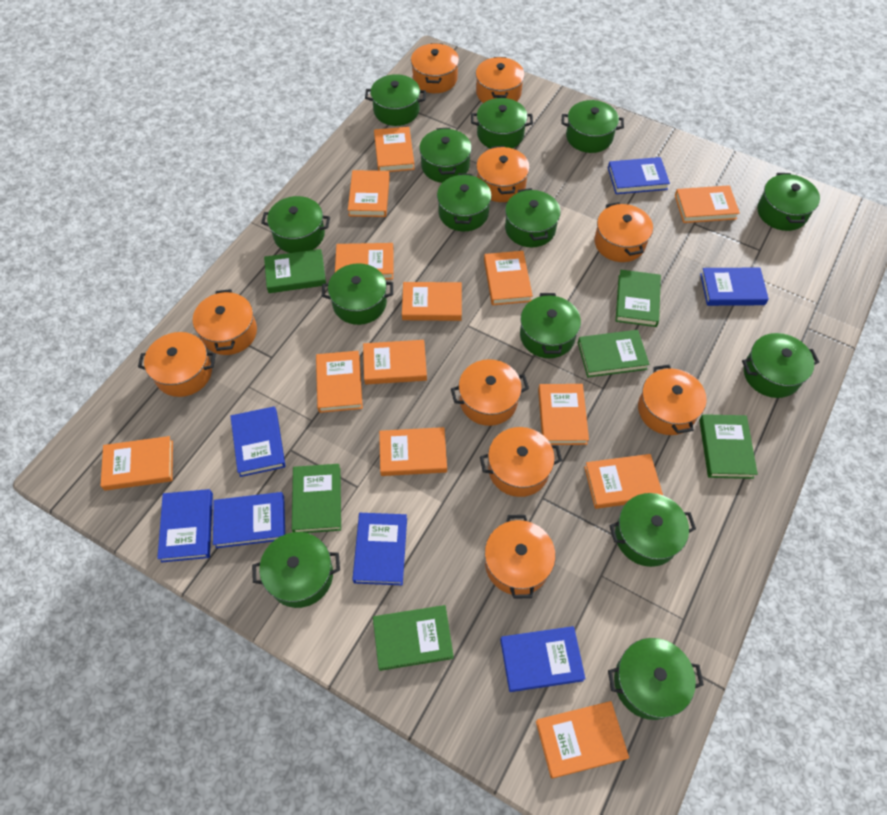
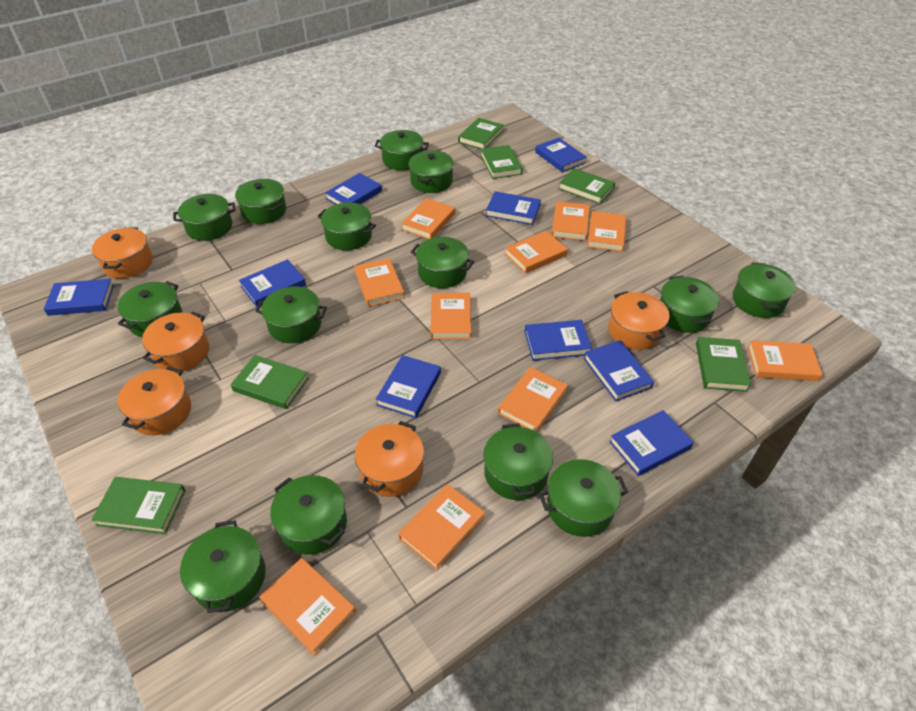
blue book: [157,489,213,563] [213,492,285,548] [230,407,285,477] [352,513,407,585] [500,626,586,692] [608,157,670,194] [700,268,769,306] = 7 -> [44,279,114,316] [239,259,306,307] [325,173,382,205] [376,355,441,418] [486,191,541,225] [525,320,592,361] [535,138,587,172] [584,340,654,401] [609,410,694,476] = 9
orange book: [100,436,173,491] [316,351,363,413] [335,243,394,280] [348,170,390,217] [363,340,427,384] [374,127,415,172] [379,427,447,476] [402,282,462,321] [484,251,533,305] [536,701,629,779] [538,384,589,445] [584,454,663,509] [675,185,740,223] = 13 -> [259,558,356,656] [354,258,405,307] [398,484,485,570] [401,198,455,239] [430,293,471,339] [498,367,568,432] [505,231,568,274] [551,202,590,241] [587,211,626,252] [748,340,823,381] = 10
orange pot: [138,332,216,397] [193,289,257,355] [411,43,459,93] [451,359,529,426] [476,57,525,103] [476,146,530,202] [480,427,562,497] [485,515,556,599] [594,202,653,262] [638,365,707,435] = 10 -> [92,227,153,278] [117,367,191,435] [142,312,209,372] [355,421,424,497] [608,291,670,350] = 5

